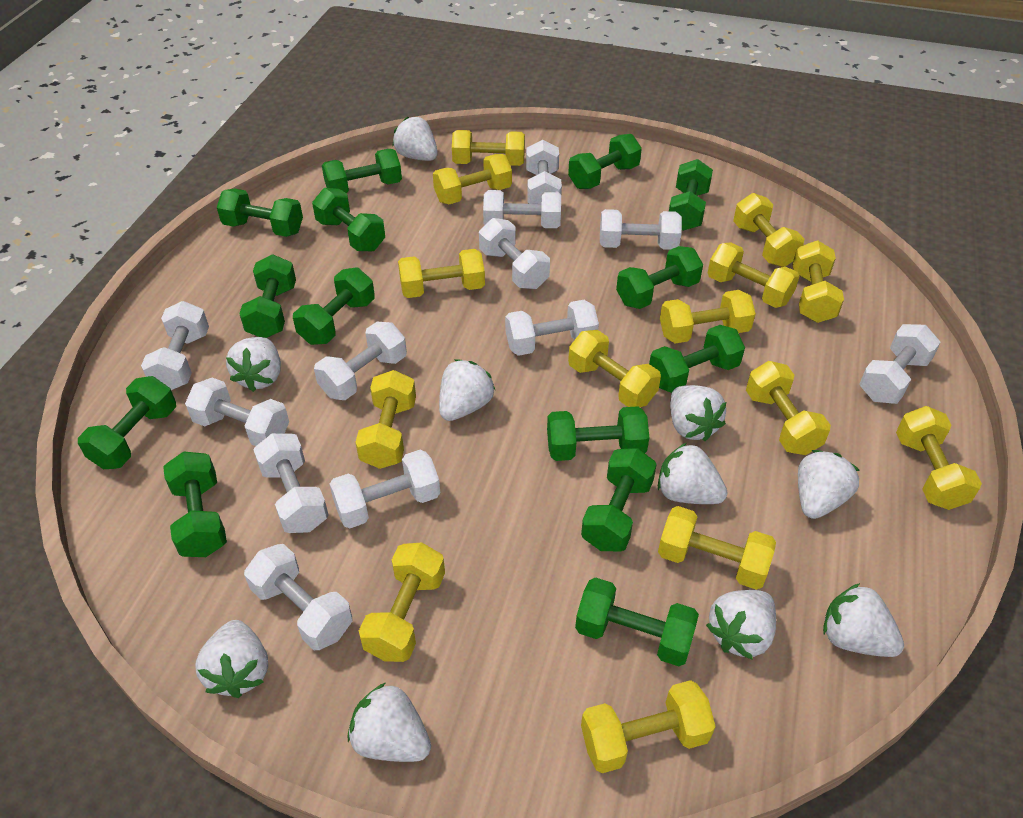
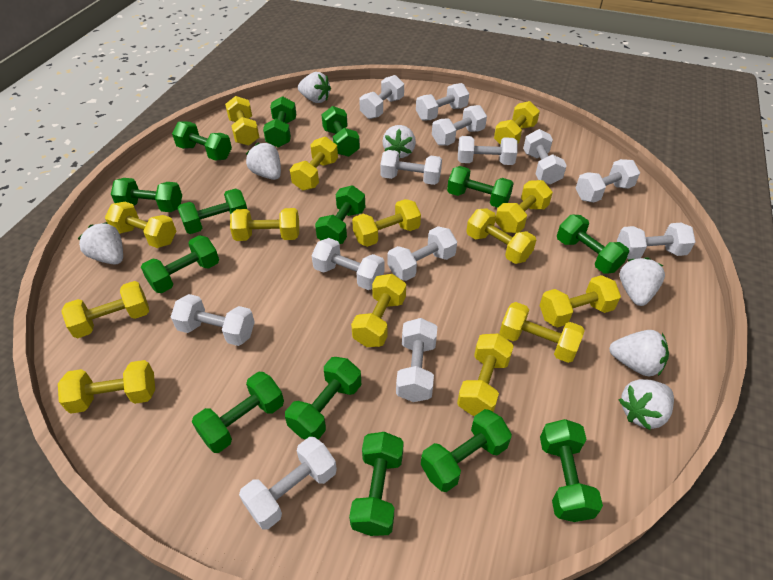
white dumbbell: [141,301,209,390] [185,378,289,446] [244,544,353,650] [253,433,329,533] [314,322,407,400] [329,450,440,528] [479,218,550,289] [483,190,561,228] [505,300,599,356] [526,140,562,204] [600,209,682,250] [860,324,941,404] = 12 -> [171,294,255,346] [239,437,337,529] [312,238,385,290] [359,75,404,119] [380,150,442,185] [387,226,457,281] [396,318,437,402] [416,83,469,121] [432,105,487,145] [458,136,518,165] [523,129,567,185] [575,159,640,203] [617,223,695,259] = 13
white strawberry: [195,620,268,698] [226,337,281,392] [348,683,431,762] [392,117,438,161] [439,359,495,421] [658,443,728,504] [670,385,726,441] [706,590,776,660] [798,450,860,519] [823,583,904,657] = 10 -> [78,222,123,264] [246,143,281,180] [298,72,331,103] [382,125,416,158] [609,330,669,376] [619,257,665,306] [619,379,674,430] = 7

